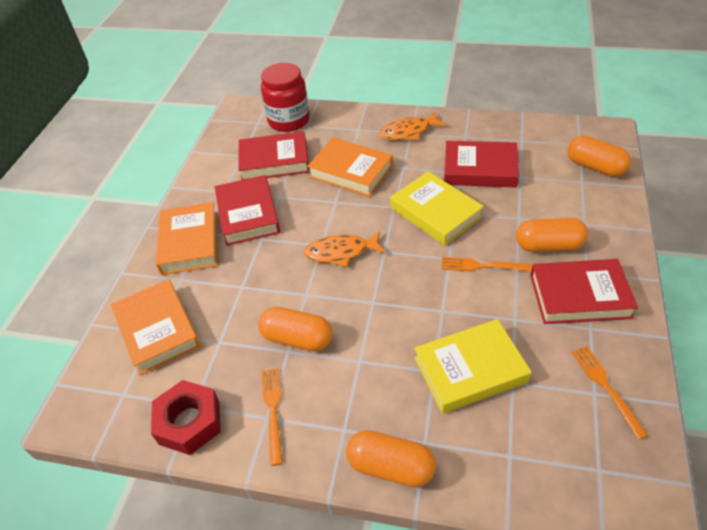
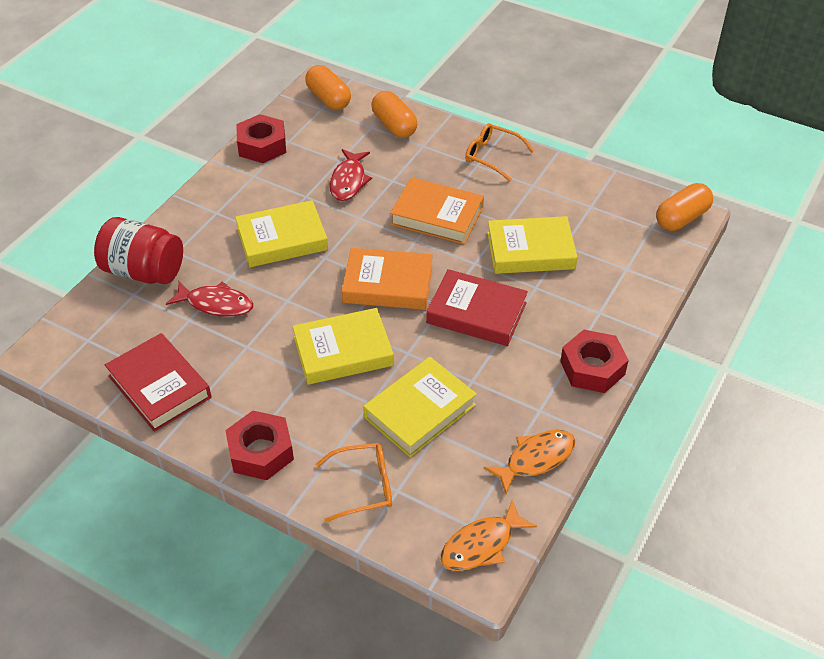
orange book: [111,279,201,375] [156,202,218,275] [307,138,393,197] = 3 -> [342,248,433,310] [390,177,484,244] = 2
orange capsule: [258,307,332,351] [346,430,436,487] [516,218,588,252] [568,136,631,177] = 4 -> [305,65,351,110] [372,91,417,138] [656,183,713,231] = 3
orange fork: [261,368,283,466] [441,257,533,272] [571,346,649,440] = 3 -> none = 0
orange glasses: none = 0 -> [316,443,392,522] [465,123,534,181] = 2
red book: [215,175,280,246] [238,131,309,180] [444,141,519,187] [530,259,638,324] = 4 -> [105,333,212,432] [426,269,528,346] = 2
red fish: none = 0 -> [166,281,253,317] [329,149,372,201] = 2
red nut: [151,380,221,455] = 1 -> [225,411,294,480] [237,114,286,163] [560,329,629,393] = 3
yellow book: [390,171,484,246] [414,319,531,414] = 2 -> [235,200,328,267] [292,308,394,385] [363,357,477,457] [487,216,578,274] = 4

